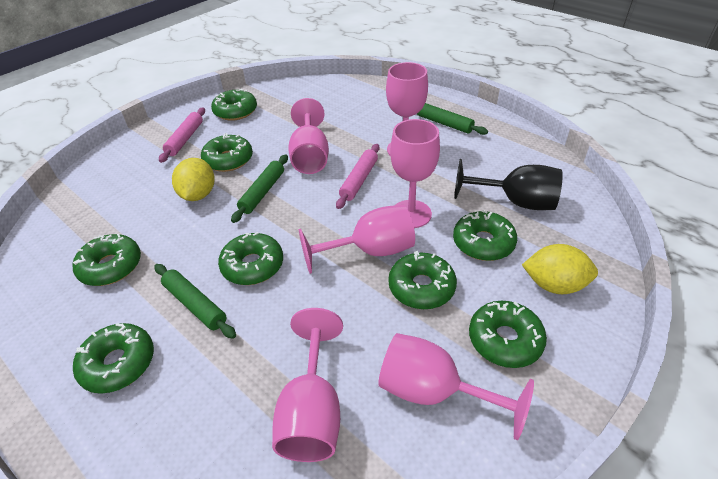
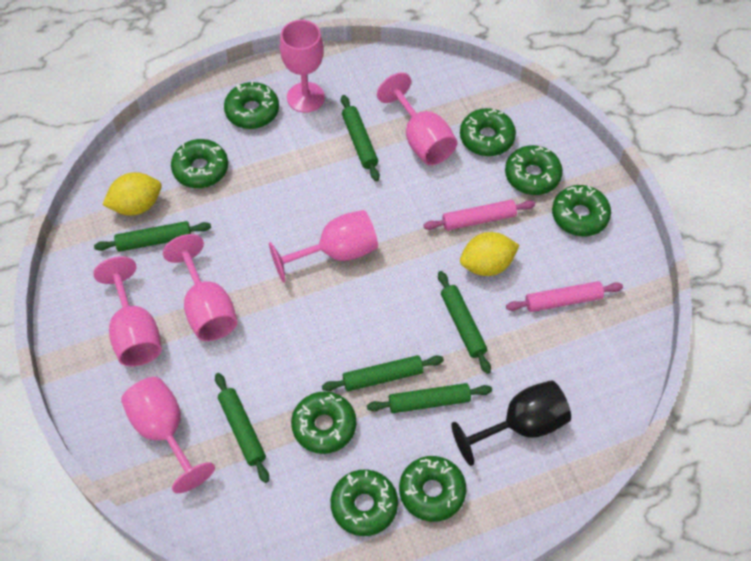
green rolling pin: [154,264,236,339] [231,155,288,223] [417,103,488,135] = 3 -> [94,221,211,252] [215,373,269,483] [322,355,444,391] [341,95,380,181] [367,383,492,413] [438,271,491,374] = 6

